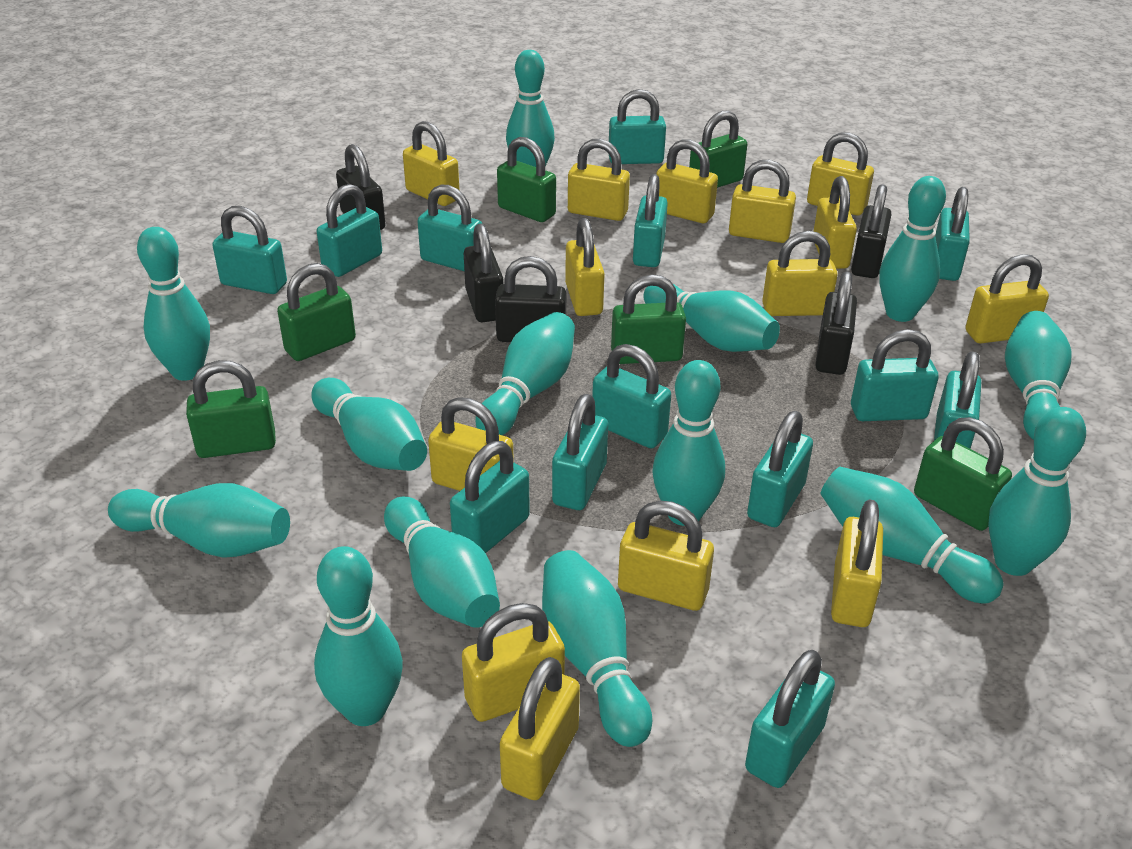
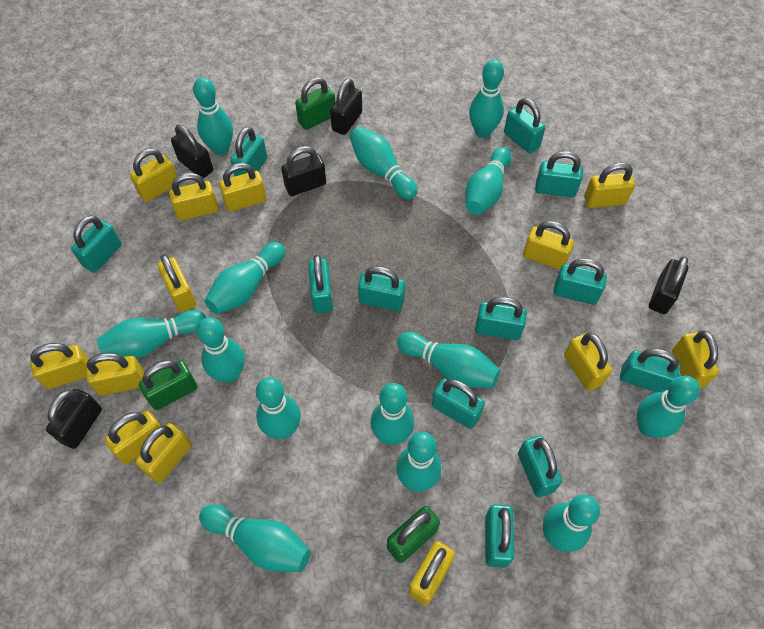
green padlock: [186,360,276,458] [277,263,356,361] [497,137,556,222] [611,275,686,364] [689,111,747,188] [914,417,1012,531] = 6 -> [139,360,197,410] [295,77,335,130] [387,506,440,563] = 3
turquoise padlock: [212,206,287,294] [317,184,382,277] [418,185,482,271] [450,441,530,553] [552,394,608,510] [592,344,671,448] [608,89,666,164] [633,174,668,267] [745,650,835,788] [747,411,813,527] [851,329,939,421] [934,351,981,449] [935,187,970,281] = 13 -> [71,215,122,273] [230,126,267,176] [308,255,333,313] [358,266,405,311] [432,378,485,429] [475,297,527,340] [485,504,514,568] [504,98,545,153] [518,436,562,497] [535,151,583,197] [553,258,607,305] [620,348,680,392] = 12
yellow padlock: [403,121,460,206] [428,397,514,491] [462,603,565,722] [500,657,580,800] [565,218,605,316] [568,139,630,221] [618,501,714,611] [656,139,718,223] [729,160,796,243] [762,231,838,316] [807,132,874,216] [813,176,857,269] [831,499,883,627] [965,254,1049,344] = 14 -> [30,343,89,389] [86,353,145,396] [105,410,161,464] [130,148,177,202] [136,423,192,483] [157,254,196,312] [169,173,219,221] [219,163,267,212] [408,541,455,606] [523,221,574,270] [564,333,612,391] [584,162,635,208] [672,330,719,388] = 13

